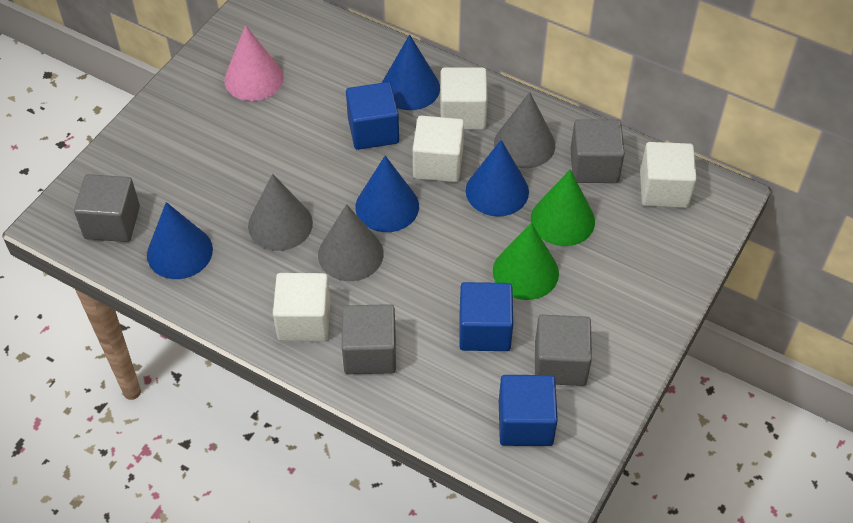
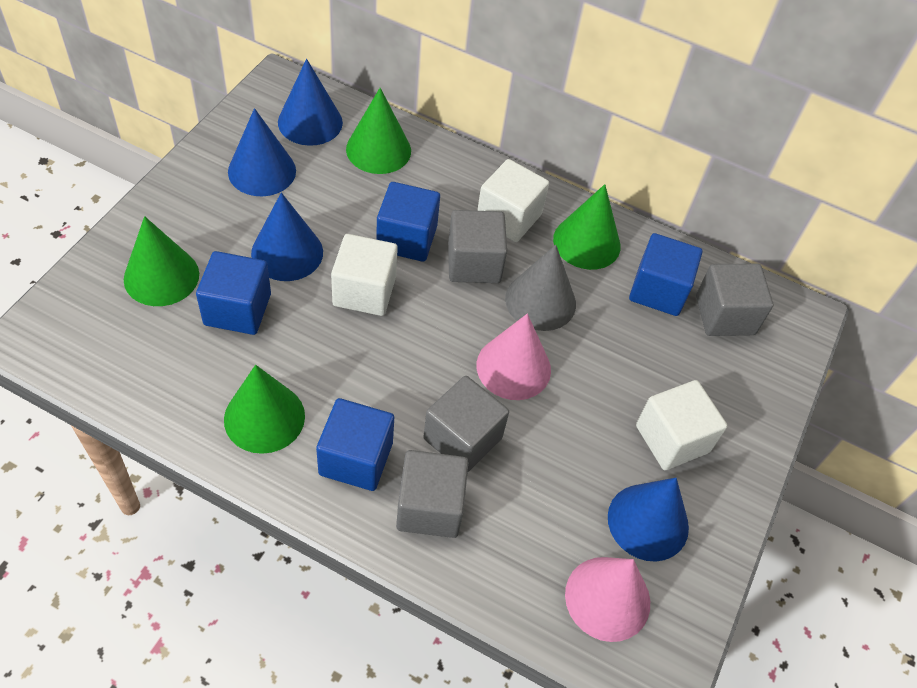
blue cube: [346,82,399,150] [459,282,513,351] [499,375,558,446] = 3 -> [196,251,271,335] [316,398,394,491] [376,182,440,262] [629,233,702,316] = 4
green cone: [493,223,559,300] [531,169,595,246] = 2 -> [124,216,199,306] [224,365,305,454] [346,88,411,174] [553,184,621,270] = 4
grey cone: [248,174,313,251] [318,204,384,281] [494,92,555,168] = 3 -> [505,245,576,331] = 1
pink cone: [224,25,284,101] = 1 -> [476,314,551,400] [565,557,650,642] = 2
white cube: [273,273,331,341] [413,116,464,182] [440,68,488,130] [640,142,697,208] = 4 -> [331,234,398,316] [477,159,549,242] [636,380,727,470] = 3

